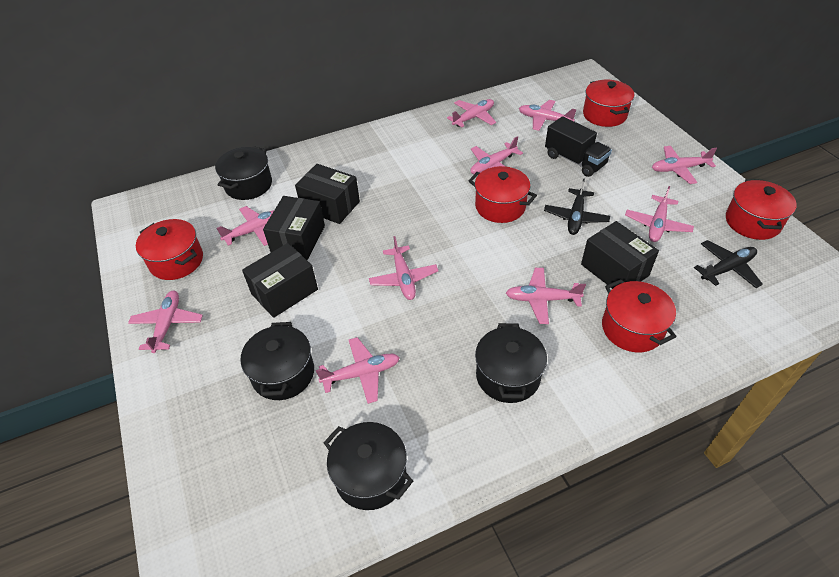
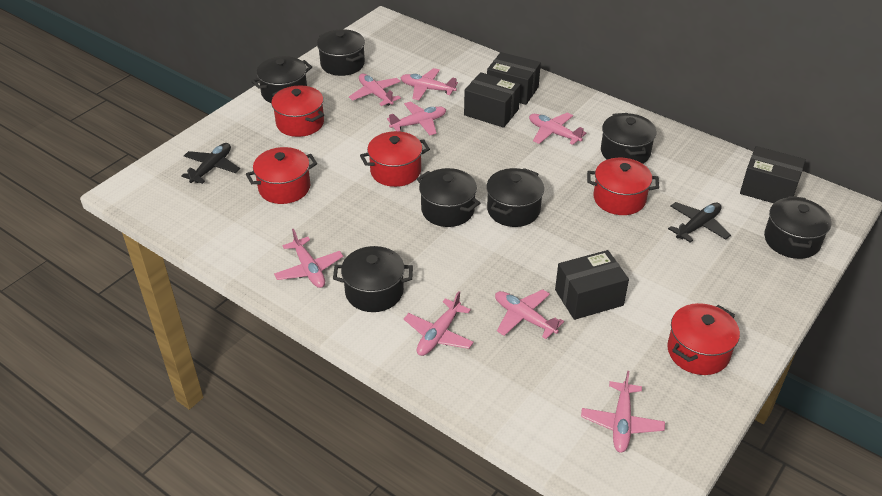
black pot: [215,146,272,200] [240,322,314,400] [324,422,413,510] [475,323,547,403] = 4 -> [251,56,312,103] [317,29,365,76] [333,246,413,312] [417,168,480,227] [486,168,544,227] [601,113,656,164] [764,196,831,259] = 7
black truck: [545,116,612,177] = 1 -> none = 0
pink plane: [128,291,203,353] [216,206,274,246] [316,337,400,404] [369,236,438,300] [447,99,496,127] [470,136,523,174] [506,268,586,324] [519,100,577,131] [625,186,694,242] [652,146,717,184] = 10 -> [274,229,343,288] [349,74,401,106] [387,101,446,135] [401,68,458,100] [404,291,474,356] [495,289,564,339] [529,113,587,145] [581,371,665,453] = 8

